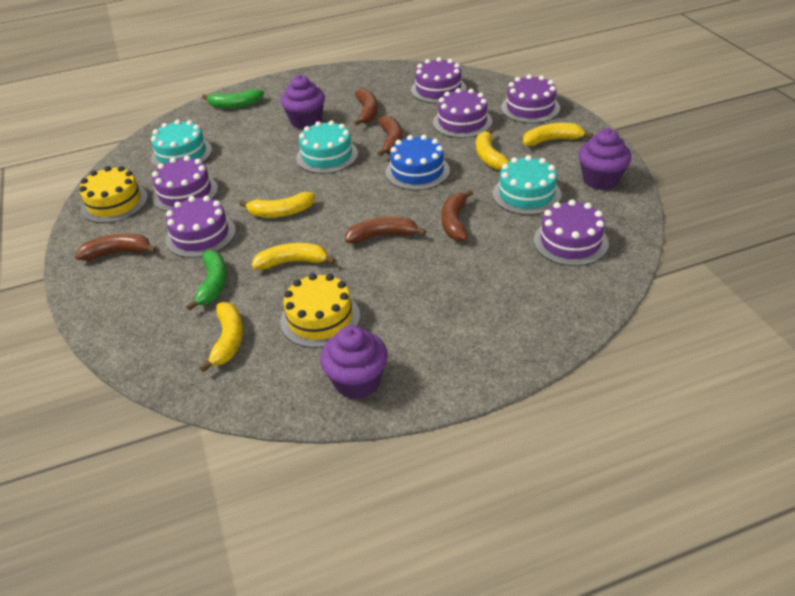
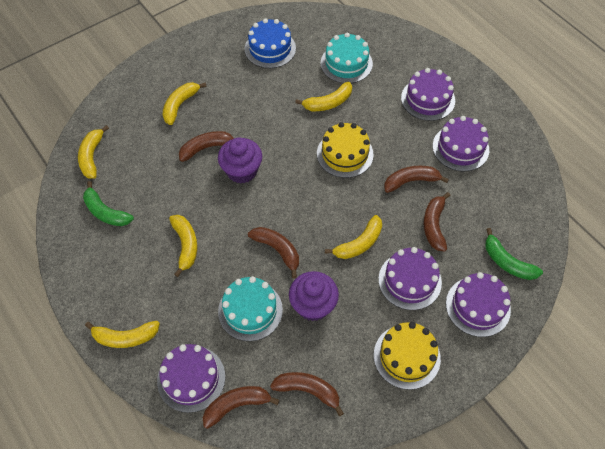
brown banana: [75,234,157,261] [345,216,426,244] [354,89,378,126] [377,115,403,157] [441,190,473,241] = 5 -> [179,131,234,162] [203,386,279,429] [248,227,299,278] [270,372,344,416] [384,166,449,193] [424,192,451,252] = 6
purple cake: [152,156,218,212] [165,196,236,258] [411,57,466,103] [433,88,492,138] [501,74,560,123] [534,199,609,266] = 6 -> [157,344,225,413] [379,247,442,310] [401,68,455,121] [433,116,489,172] [446,272,511,337] = 5
purple cupcake: [281,75,325,129] [320,325,388,399] [578,129,631,190] = 3 -> [218,138,262,184] [289,271,339,321] = 2
turquoise cake: [151,120,212,168] [296,120,358,174] [493,155,561,215] = 3 -> [218,276,283,341] [321,33,373,83] = 2
yellow banana: [200,302,243,373] [239,192,315,218] [252,243,336,270] [476,128,509,170] [523,123,593,146] = 5 -> [78,125,109,179] [85,321,160,348] [162,82,207,125] [169,215,197,277] [295,82,352,111] [325,215,382,259] = 6

